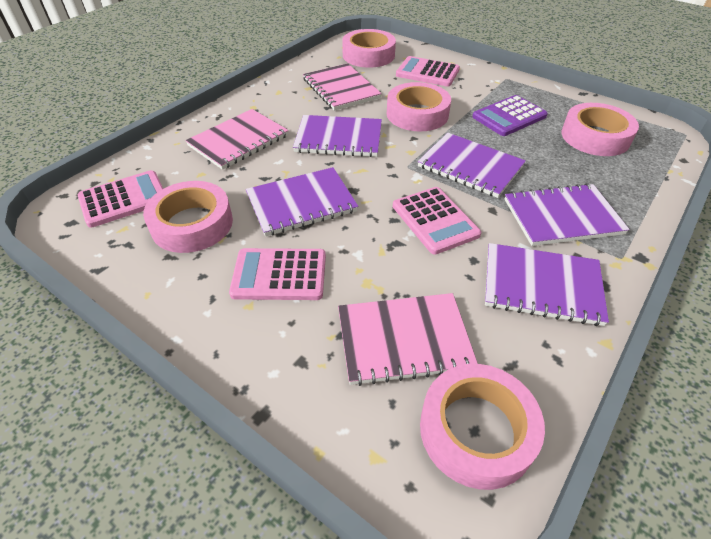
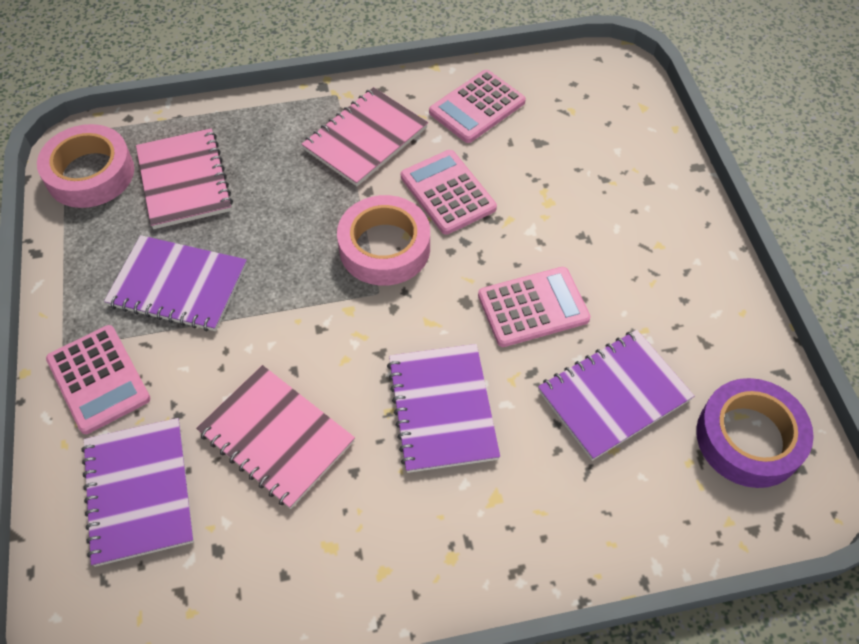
pink tape: [143,181,233,253] [342,29,396,68] [387,82,451,132] [420,364,545,490] [561,103,639,156] = 5 -> [37,124,134,208] [337,195,430,286] = 2
purple calculator: [472,95,548,136] = 1 -> none = 0
purple notebook: [246,167,358,236] [293,115,382,157] [418,133,526,198] [485,243,609,326] [505,183,630,246] = 5 -> [81,418,194,567] [104,235,247,331] [387,344,500,473] [538,330,694,461] = 4
purple tape: none = 0 -> [696,378,814,488] = 1

